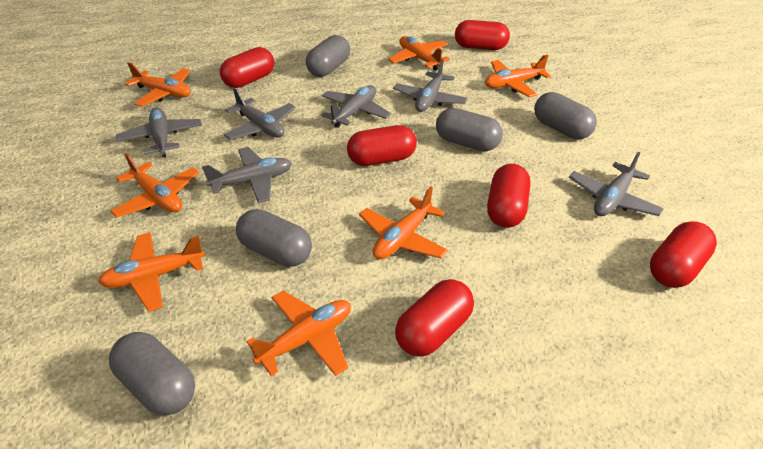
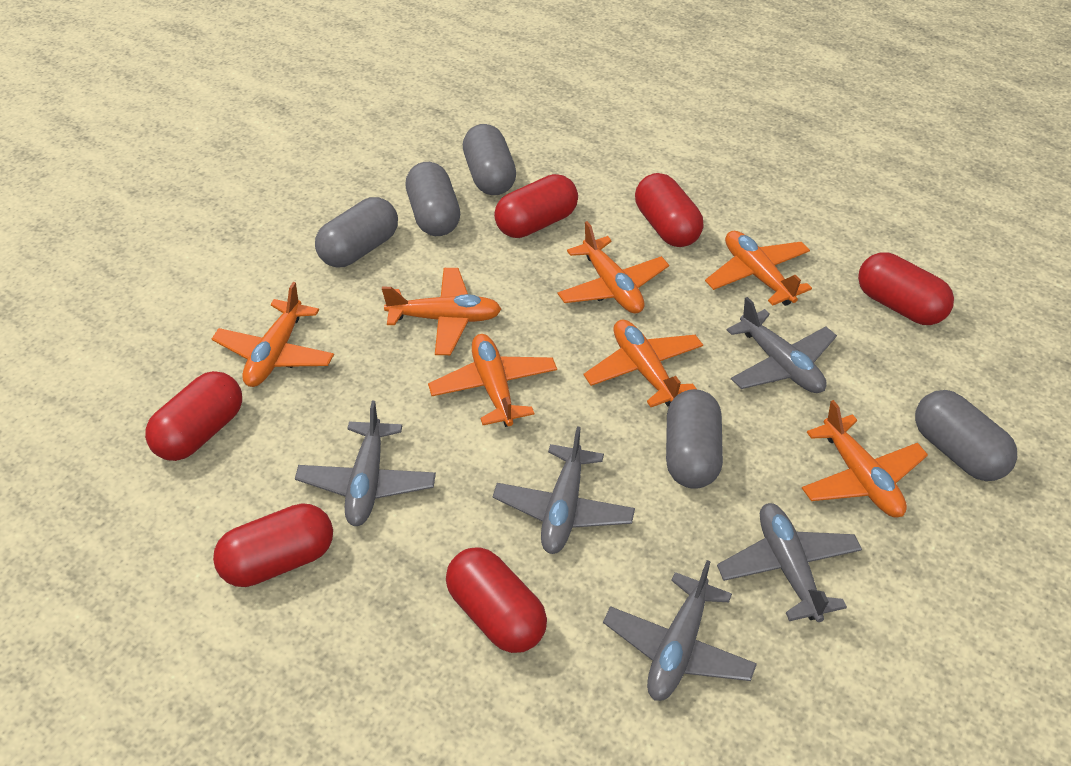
grey plane: [116,108,202,157] [202,147,292,203] [224,88,296,140] [321,85,391,128] [393,59,468,112] [569,152,664,216] = 6 -> [295,401,436,526] [493,426,635,554] [603,560,757,701] [717,503,862,622] [727,297,837,393] = 5

